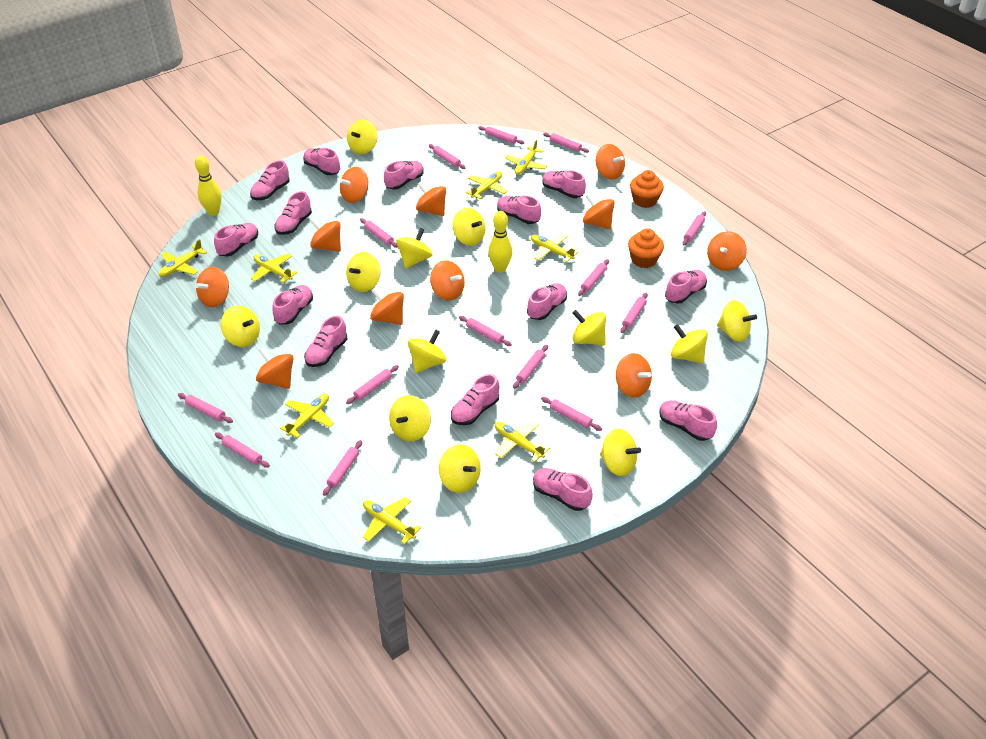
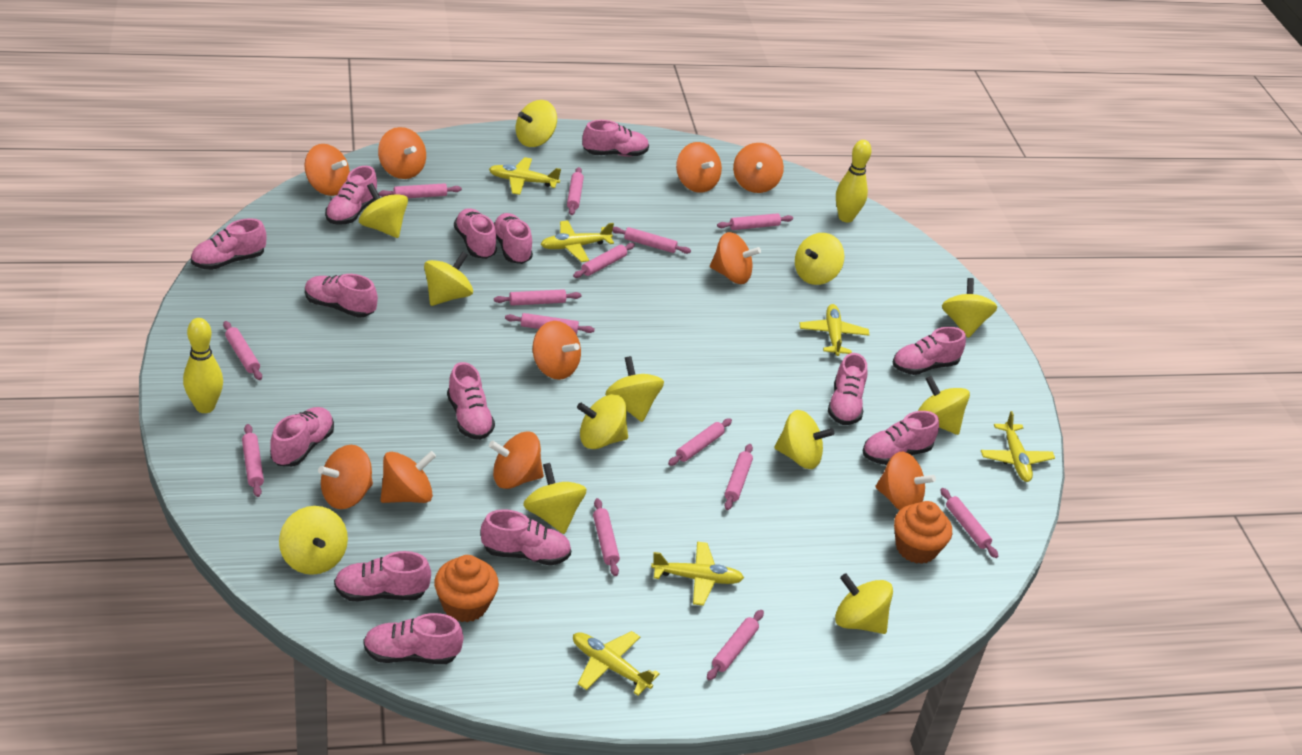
orange spinning top: [195,267,229,307] [256,348,293,389] [310,218,341,252] [339,167,368,203] [370,288,404,325] [416,182,446,216] [430,260,465,300] [583,194,615,229] [596,144,625,180] [616,353,652,398] [707,231,747,271] = 11 -> [304,144,350,196] [318,445,373,509] [378,127,426,179] [380,451,436,503] [489,432,544,489] [533,321,581,380] [676,142,722,193] [710,232,761,284] [733,143,784,193] [875,452,936,510] = 10
yellow plane: [159,239,207,277] [251,254,298,283] [280,394,334,438] [363,497,422,544] [465,171,508,199] [495,421,550,462] [505,140,547,175] [531,234,578,262] = 8 -> [489,157,561,195] [541,220,614,262] [573,631,660,696] [651,541,744,606] [800,304,869,356] [981,411,1055,482] = 6

